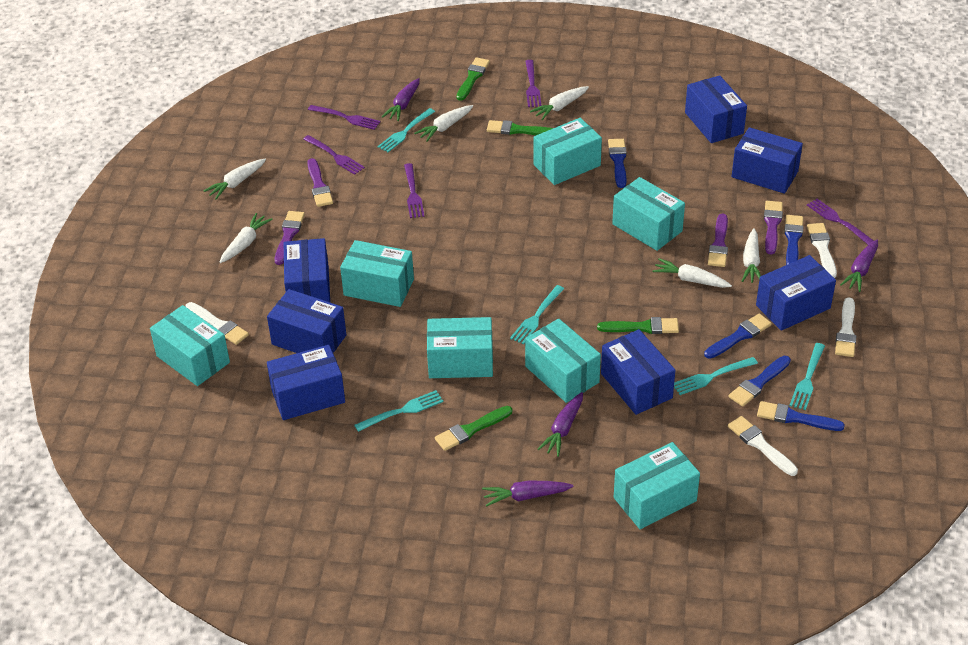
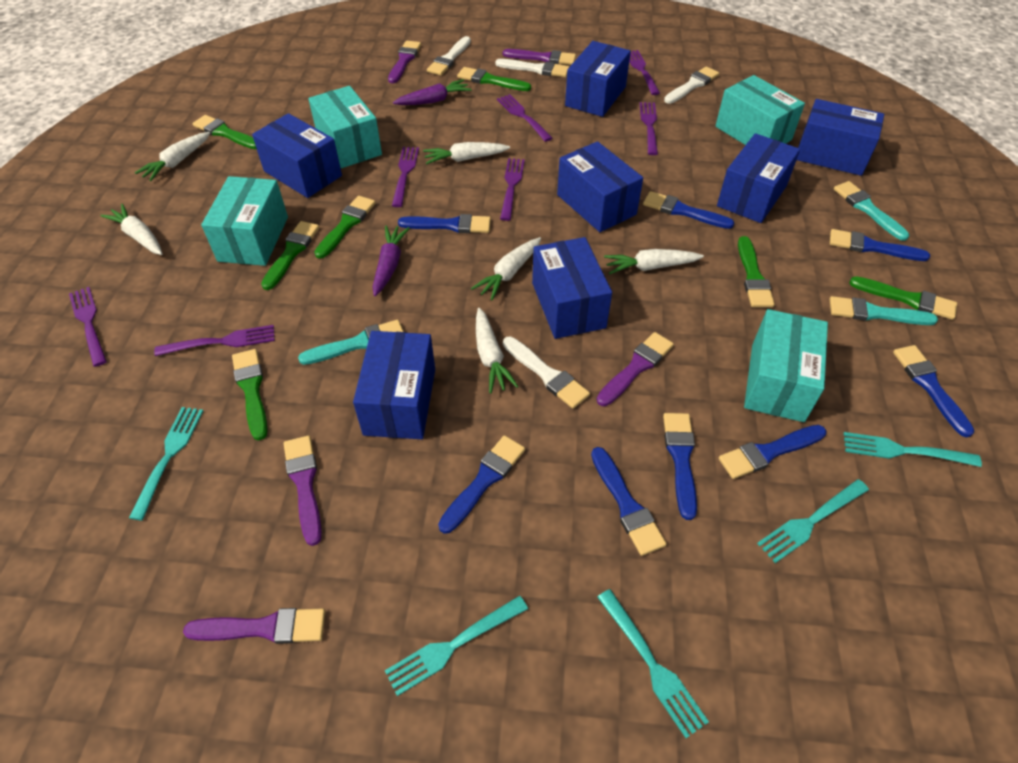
blue brush: [608,139,627,188] [704,313,772,359] [729,356,791,407] [757,401,845,431] [784,215,803,265] = 5 -> [398,214,491,233] [438,435,525,534] [591,447,666,556] [643,191,734,229] [663,413,697,520] [719,425,826,479] [830,229,930,261] [893,345,975,437] = 8
green brush: [435,406,512,451] [456,57,490,101] [487,120,553,135] [597,317,679,334] = 4 -> [193,115,257,149] [232,349,268,441] [261,221,319,290] [314,196,376,259] [457,67,531,91] [738,236,775,307] [849,276,957,320] = 7
purple brush: [275,211,305,265] [307,158,333,207] [708,214,728,267] [764,201,783,255] = 4 -> [183,608,325,644] [284,435,322,546] [388,41,421,83] [503,49,576,65] [597,332,674,406] = 5
purple carrot: [382,78,420,121] [482,480,574,507] [538,392,583,457] [840,240,878,292] = 4 -> [372,226,410,296] [393,79,471,105] = 2
purple fork: [303,135,365,175] [308,105,380,130] [404,163,425,218] [525,60,542,107] [807,199,874,245] = 5 -> [69,287,107,367] [154,325,275,356] [392,147,419,207] [497,94,553,142] [500,158,525,221] [629,50,660,95] [640,102,658,155] = 7
turquoise box: [150,305,230,386] [340,240,414,307] [427,317,493,378] [525,319,601,403] [533,118,602,185] [612,177,685,251] [614,442,700,529] = 7 -> [201,176,288,266] [308,86,382,168] [715,75,805,145] [744,309,828,422] = 4
turquoise brush: none = 0 -> [298,320,404,365] [829,296,938,325] [834,181,909,241] = 3

